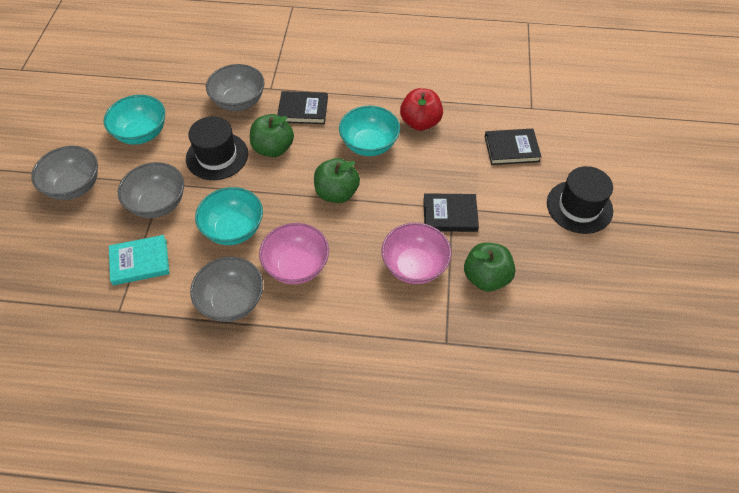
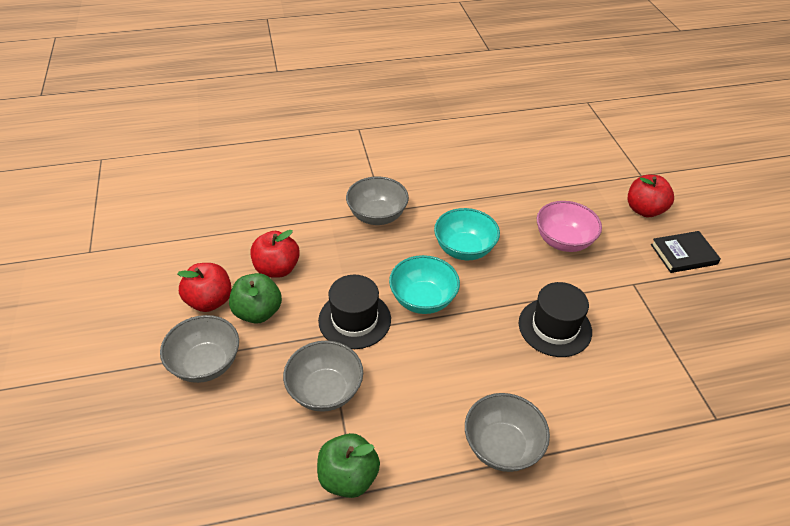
black book: [277,91,328,124] [423,193,479,232] [485,128,542,165] = 3 -> [651,231,721,273] = 1
green apple: [250,114,294,157] [314,158,360,203] [464,242,515,292] = 3 -> [229,273,282,324] [317,433,380,498] = 2
pink bowl: [259,223,329,284] [382,223,452,284] = 2 -> [537,201,602,252] = 1
red apple: [400,88,443,131] = 1 -> [177,263,232,312] [250,230,300,278] [628,175,674,217] = 3
turquoise book: [109,235,169,285] = 1 -> none = 0
turquoise bowl: [104,95,165,145] [195,187,263,245] [339,105,400,156] = 3 -> [389,255,460,314] [434,208,500,260] = 2

